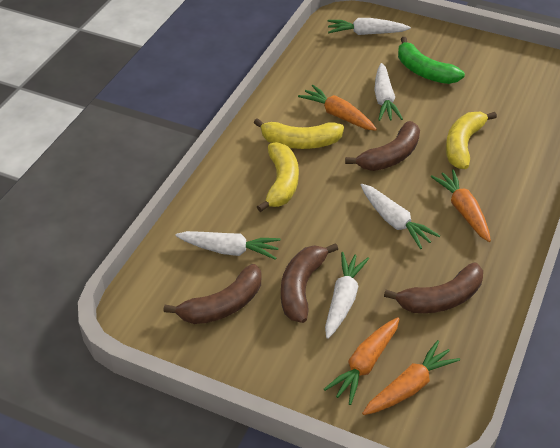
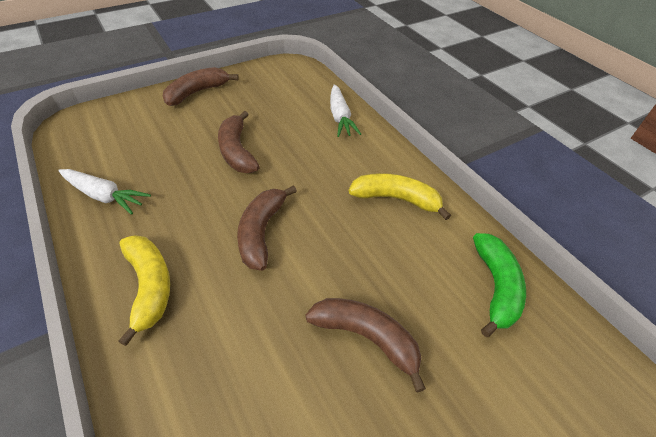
orange carrot: [298,85,377,131] [324,317,400,405] [362,340,460,415] [431,170,491,242] = 4 -> none = 0
white carrot: [175,231,281,260] [325,252,369,339] [328,18,411,35] [361,184,440,249] [374,63,403,121] = 5 -> [58,169,151,215] [330,84,361,137] = 2
yellow banana: [253,118,344,149] [257,142,299,212] [446,112,497,169] = 3 -> [118,235,170,346] [348,173,451,220] = 2

